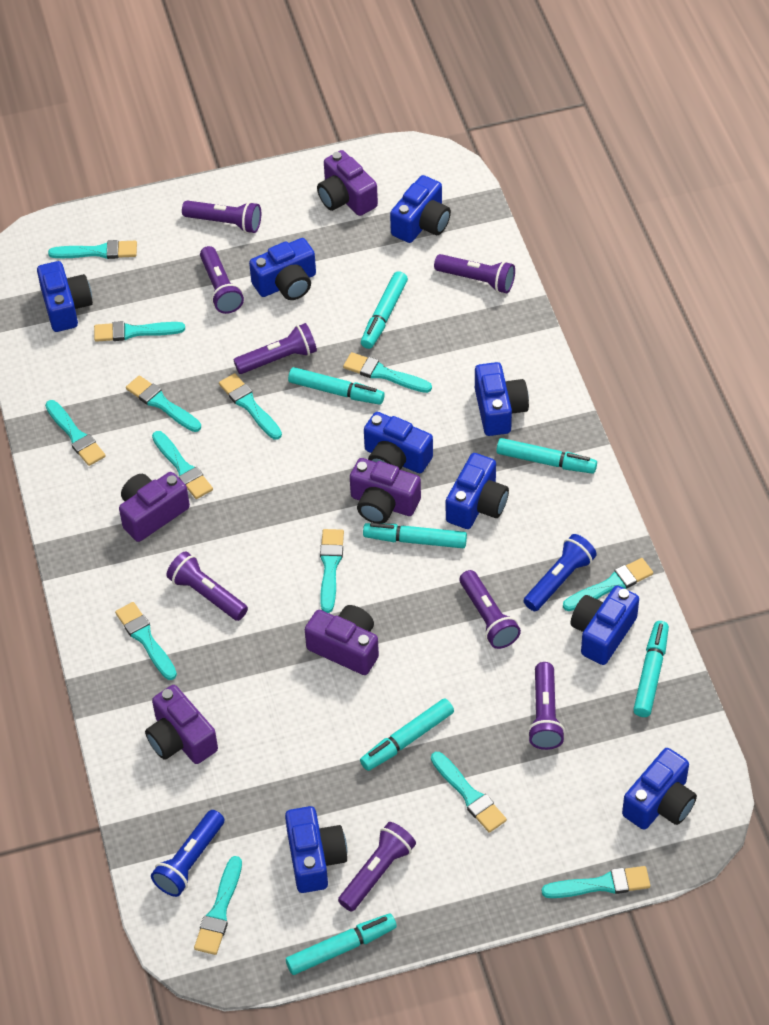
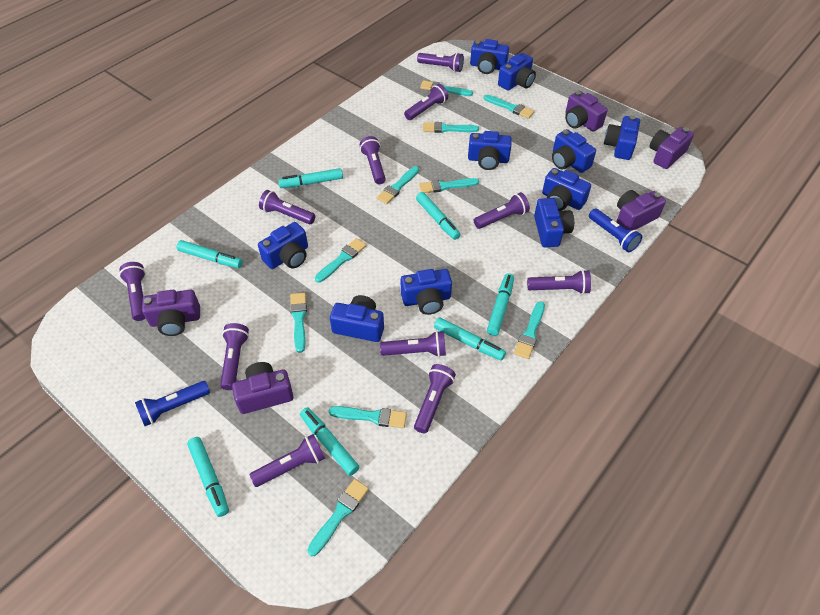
blue camera: [37,261,93,332] [249,238,316,300] [285,806,347,893] [364,412,433,473] [390,175,451,243] [446,453,509,529] [475,362,529,436] [571,586,639,665] [622,748,697,830] = 9 -> [258,222,308,269] [330,295,384,342] [401,269,452,315] [468,131,512,170] [470,39,509,74] [498,53,536,91] [534,198,574,247] [542,168,591,211] [552,129,596,173] [604,115,640,160] = 10
purple flashlight: [166,551,248,621] [182,200,261,233] [200,246,244,314] [234,323,317,374] [338,822,416,912] [434,254,515,293] [460,570,521,649] [527,662,565,750] = 8 -> [119,262,146,321] [220,323,249,390] [249,434,325,487] [259,190,315,224] [360,136,386,184] [380,331,446,357] [404,84,448,120] [414,364,456,433] [417,53,464,72] [474,192,530,229] [527,270,591,294] = 11
turquoise brush: [45,400,106,466] [48,240,137,259] [94,321,185,342] [115,602,177,680] [126,375,201,432] [152,431,213,499] [194,856,242,955] [219,373,282,440] [320,529,344,613] [343,352,432,393] [431,752,507,833] [542,866,650,898] [563,558,653,611] = 13 -> [290,293,307,353] [307,479,369,556] [315,238,367,283] [329,406,407,428] [377,166,419,204] [419,178,479,193] [420,80,473,96] [423,122,479,133] [484,95,534,119] [514,301,545,359] = 10

